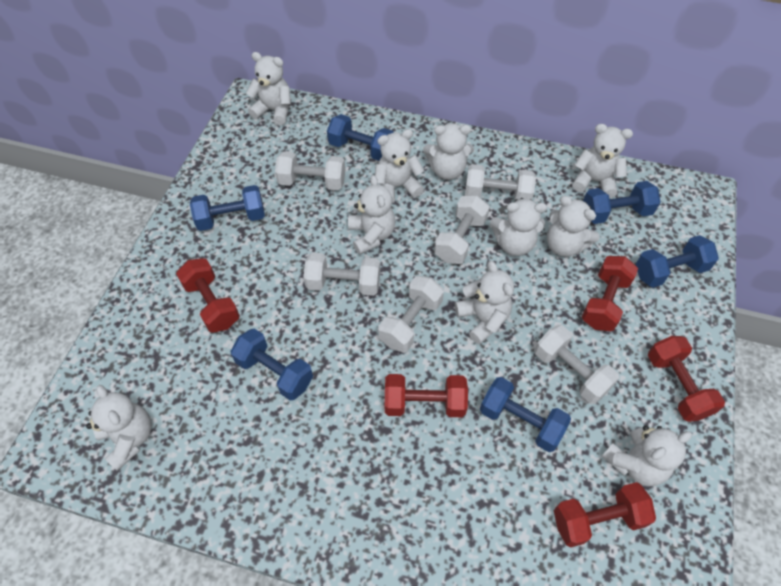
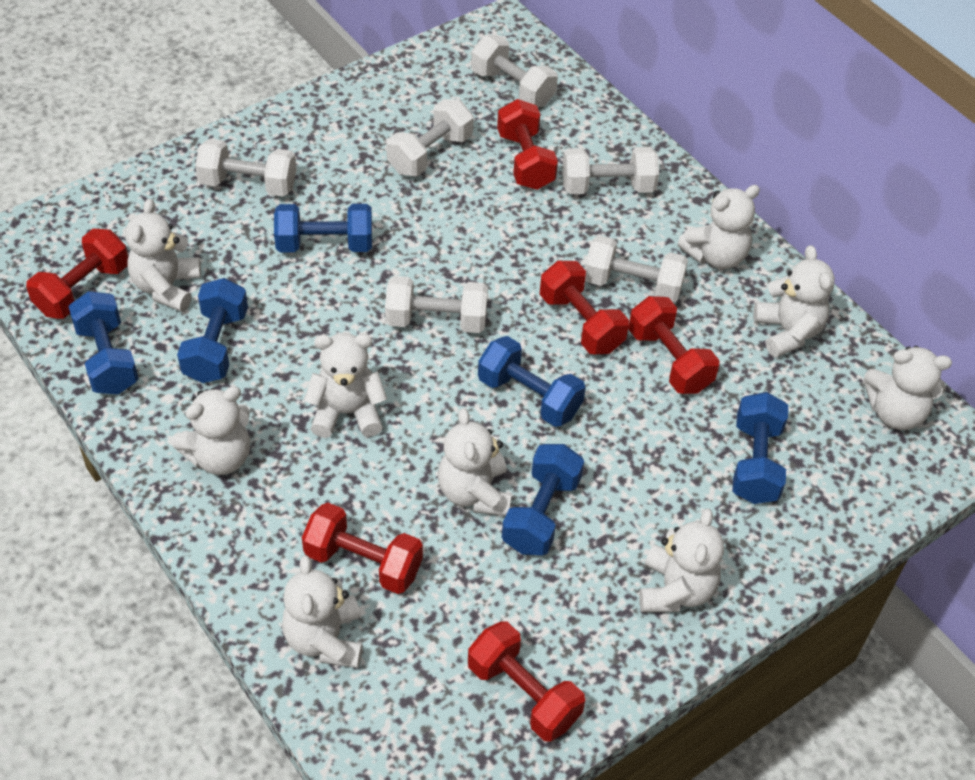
red dumbbell: [176,258,240,333] [385,374,468,417] [554,482,656,547] [582,256,638,331] [648,336,725,422] = 5 -> [26,229,128,319] [302,503,423,594] [468,621,585,742] [497,99,558,190] [540,261,629,354] [628,296,720,394] = 6
white teddy bear: [86,385,152,471] [246,52,291,125] [348,175,396,255] [375,129,424,203] [423,123,474,180] [455,261,514,344] [490,198,547,256] [547,196,600,257] [572,124,633,198] [602,425,692,486] = 10 -> [125,199,201,312] [171,386,250,475] [282,555,363,668] [304,333,387,438] [438,408,512,516] [639,508,724,612] [677,185,760,269] [753,245,835,358] [864,346,952,430] = 9

